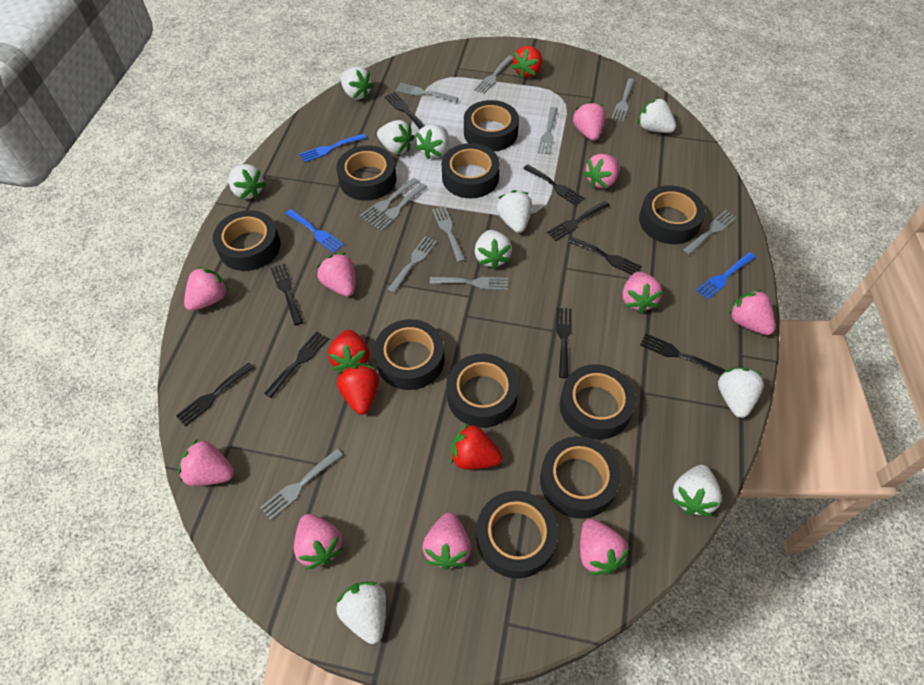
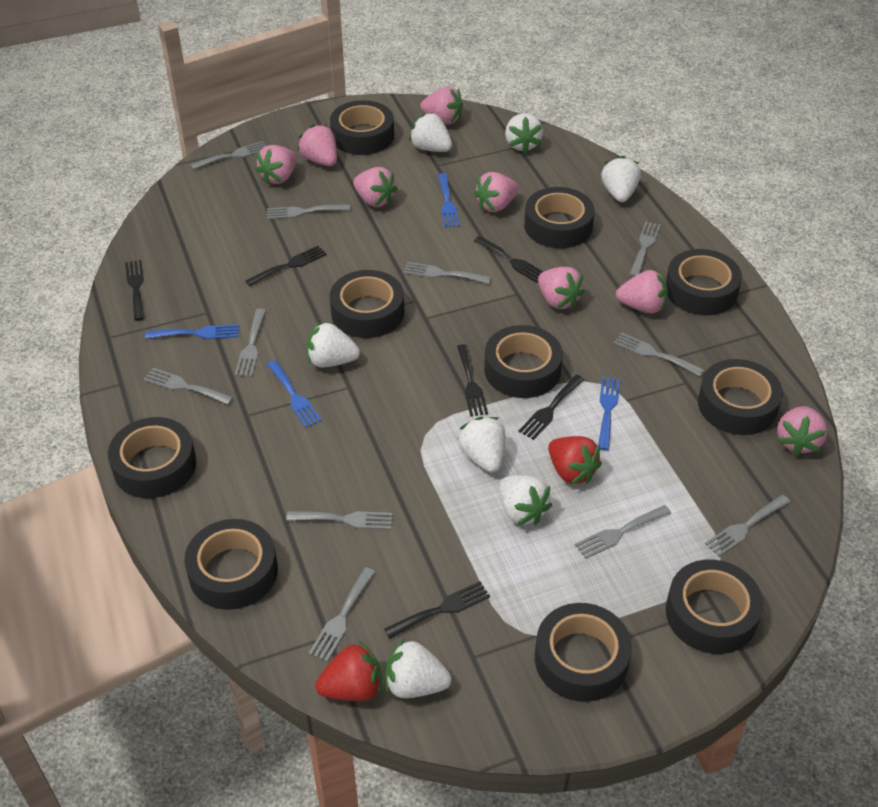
black fork: [176,363,254,427] [264,331,329,398] [271,264,303,325] [384,92,425,129] [523,164,585,206] [547,201,610,241] [556,308,572,378] [569,236,642,275] [640,334,725,376] = 9 -> [125,260,145,321] [246,246,327,286] [384,581,490,639] [457,344,488,416] [474,236,543,283] [519,375,584,440] = 6
blue fork: [286,209,344,253] [300,133,366,162] [696,252,756,300] = 3 -> [145,324,239,339] [267,360,322,428] [438,173,460,228] [598,377,620,450] = 4
pink strawberry: [178,439,234,486] [184,267,229,311] [294,514,344,570] [316,253,355,297] [423,512,471,570] [573,101,606,141] [580,519,629,575] [583,154,620,188] [622,272,663,314] [728,289,775,335] = 10 -> [255,145,297,185] [298,124,337,166] [353,167,398,207] [420,87,463,125] [474,172,519,212] [538,267,585,309] [616,270,668,313] [777,406,828,456] = 8
red strawberry: [328,330,370,371] [337,365,379,415] [450,423,502,469] [512,46,542,79] = 4 -> [315,642,382,701] [548,436,602,485] = 2
white strawberry: [229,164,266,199] [336,582,386,644] [341,67,374,99] [377,120,414,154] [416,124,449,159] [475,230,512,270] [497,190,532,233] [638,98,676,133] [672,465,722,517] [718,368,764,418] = 10 -> [307,321,360,367] [385,639,452,698] [409,112,452,152] [458,417,505,473] [499,475,552,525] [505,113,543,153] [601,156,641,202] = 7

